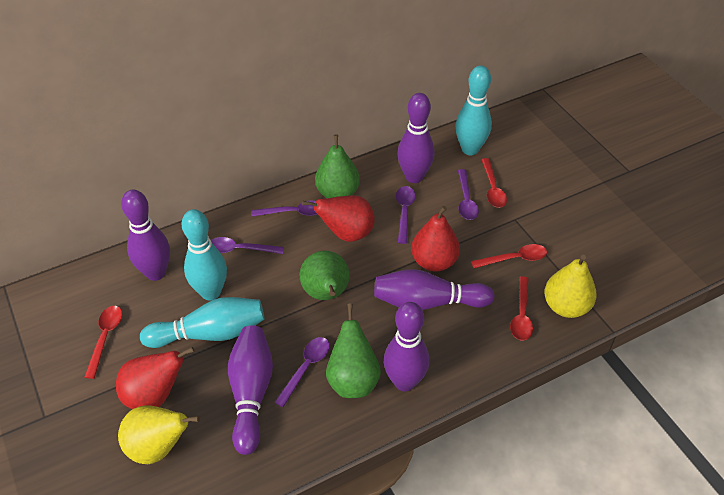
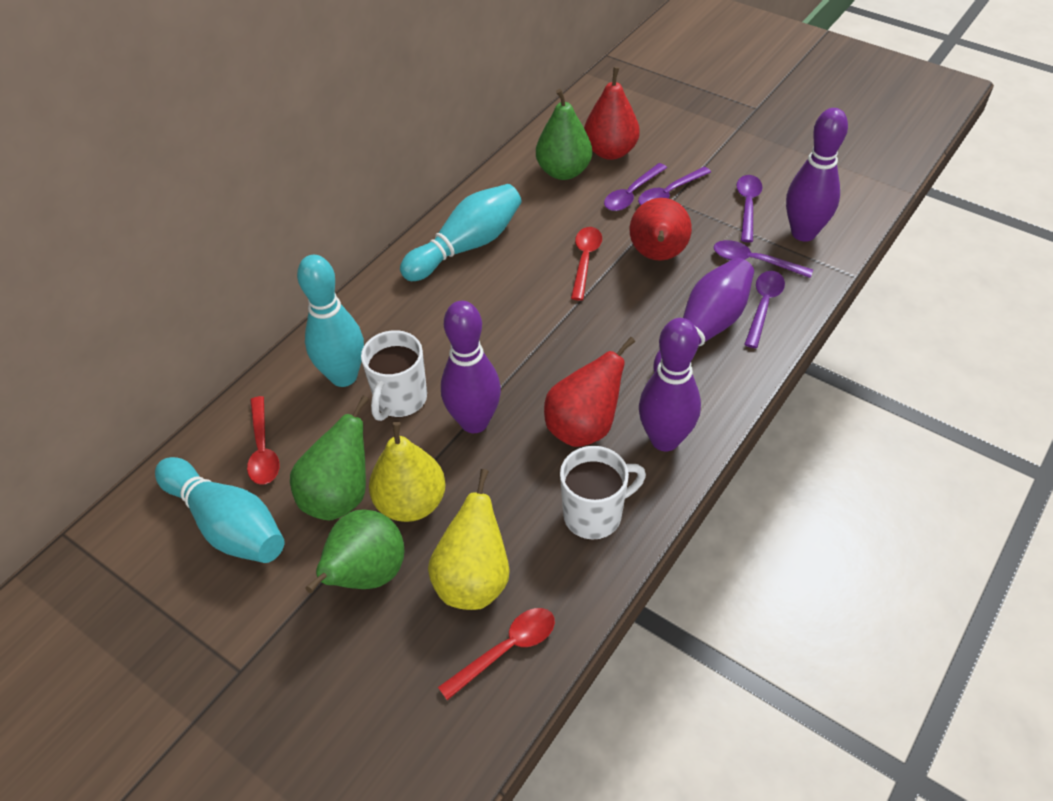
purple bowling pin: [121,190,170,281] [228,325,273,455] [374,269,495,310] [384,302,429,391] [397,93,434,183] = 5 -> [441,301,501,433] [639,318,701,451] [654,258,754,373] [786,108,848,242] = 4
red spoon: [85,306,122,379] [471,244,547,268] [482,158,507,208] [510,276,533,341] = 4 -> [247,396,279,485] [438,608,555,700] [571,227,602,301] = 3
white mug: none = 0 -> [361,330,427,421] [560,446,646,540] = 2

